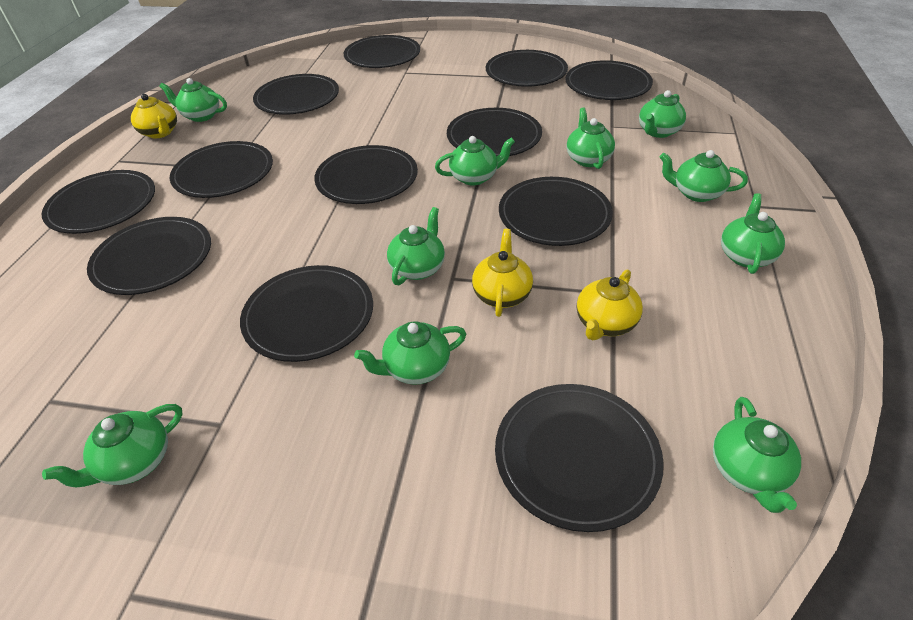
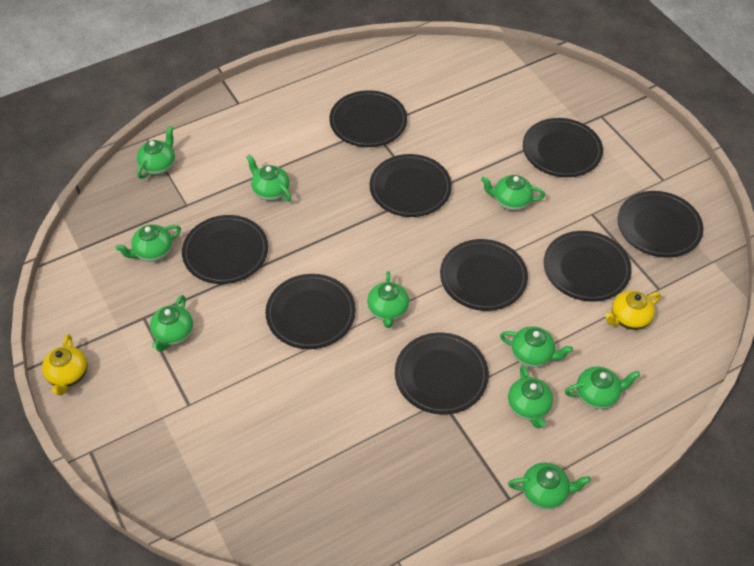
black plate: [42,170,155,234] [87,217,211,295] [170,141,273,198] [240,265,373,362] [253,74,339,115] [314,145,418,204] [344,35,420,68] [447,108,542,156] [486,50,568,87] [495,384,664,532] [499,177,613,246] [565,60,653,100] = 12 -> [182,215,268,284] [266,274,356,349] [329,90,407,147] [370,154,452,217] [395,333,489,415] [440,239,528,311] [523,118,603,177] [544,231,632,302] [618,191,703,258] = 9
yellow teapot: [131,94,177,138] [472,229,533,317] [577,269,643,340] = 3 -> [42,334,88,396] [605,290,661,330] = 2

